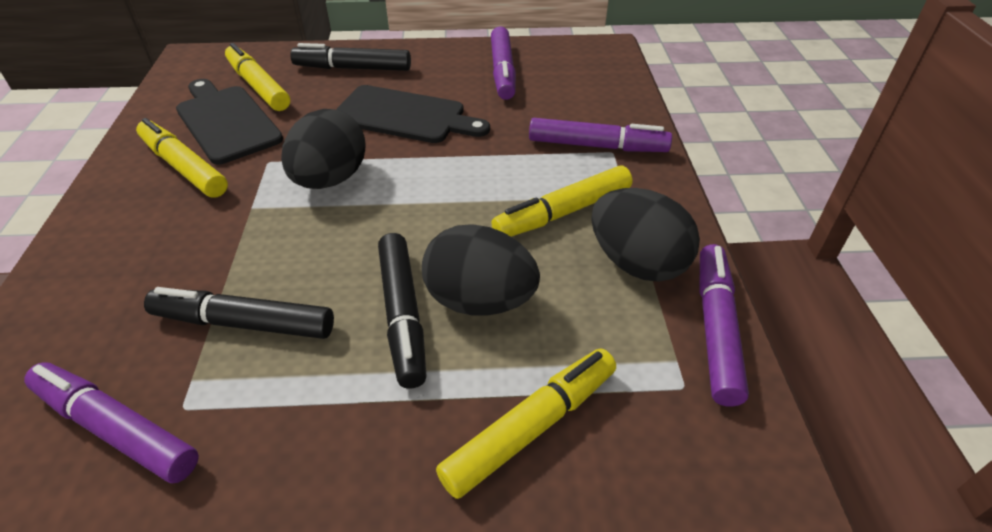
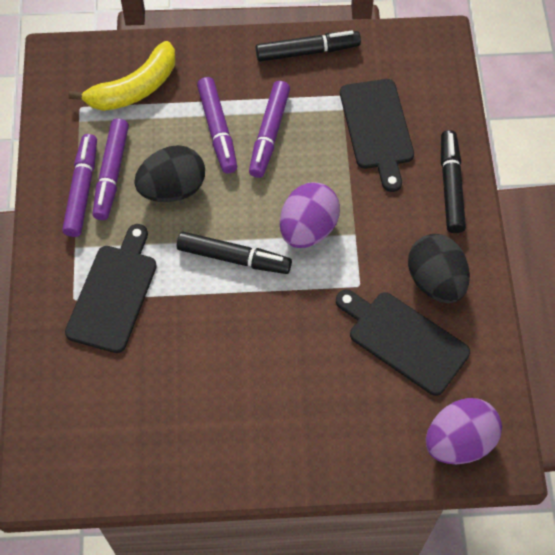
black cutting board: [176,79,283,165] [336,85,490,143] = 2 -> [65,224,157,353] [336,290,470,396] [340,79,414,192] = 3
black egg: [281,109,365,189] [422,224,540,316] [591,188,700,282] = 3 -> [134,145,205,202] [408,234,470,303] = 2
purple egg: none = 0 -> [280,182,340,248] [426,398,502,464] = 2
yellow banana: none = 0 -> [68,41,175,111] = 1
yellow marker: [136,118,228,198] [225,43,290,111] [436,348,616,499] [491,166,632,237] = 4 -> none = 0

